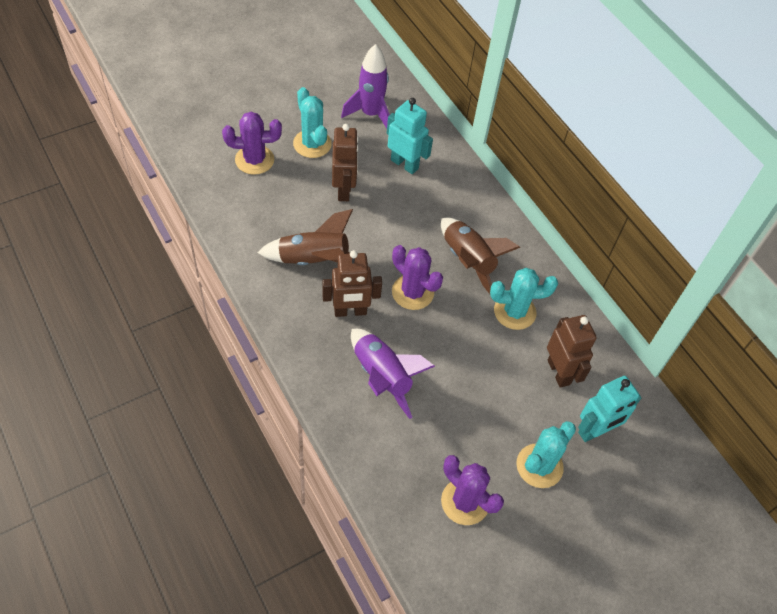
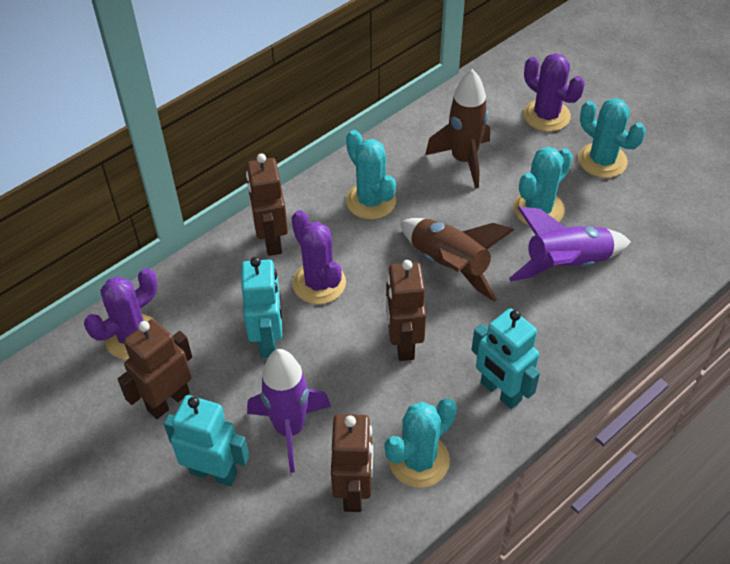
brown robot: [322,250,382,317] [332,124,359,201] [547,315,597,388] = 3 -> [118,319,192,419] [246,154,288,256] [331,414,373,512] [386,260,426,361] = 4
turquoise cactus: [293,87,332,158] [490,268,558,330] [516,421,576,488] = 3 -> [346,130,396,220] [385,398,457,488] [514,147,573,225] [578,98,646,178] = 4
turquoise robot: [387,98,433,174] [578,376,641,442] = 2 -> [164,395,249,486] [241,257,282,358] [471,308,540,409] = 3

